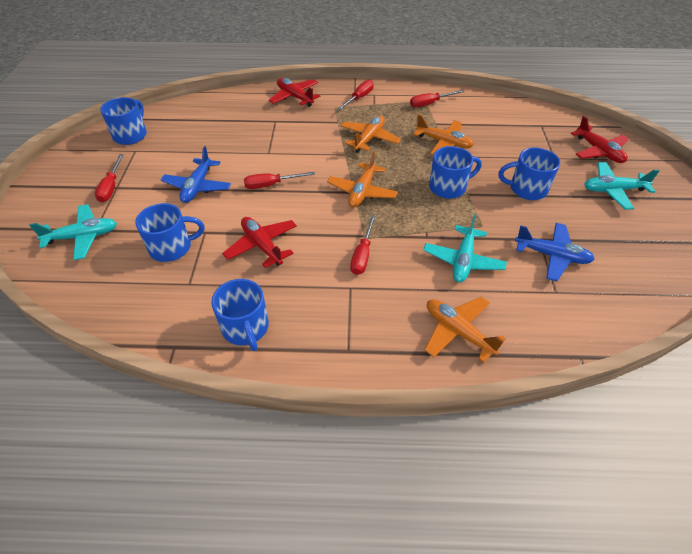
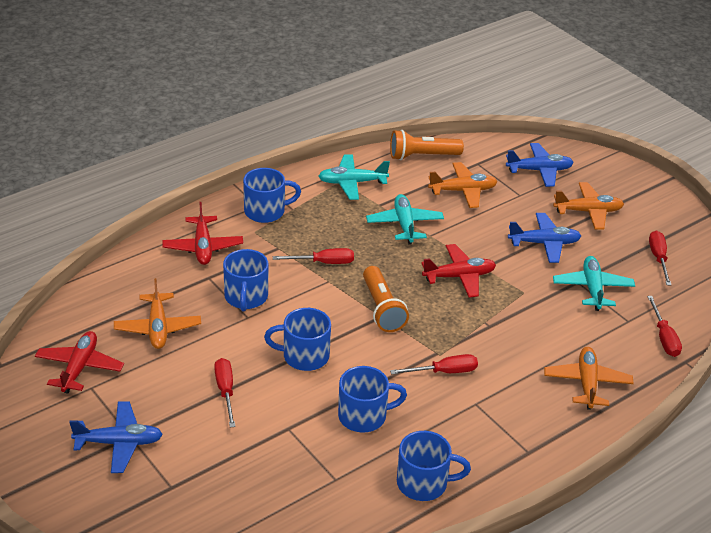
blue plane: [161,146,231,203] [515,223,595,281] = 2 -> [69,401,163,473] [506,143,574,187] [508,213,581,263] = 3
orange flashlight: none = 0 -> [363,266,409,332] [390,130,464,160] = 2

